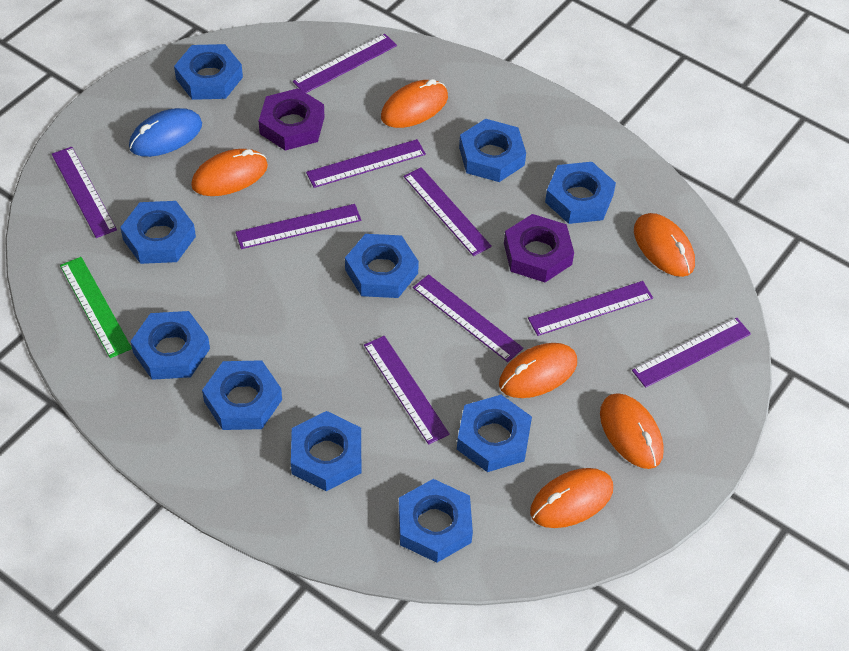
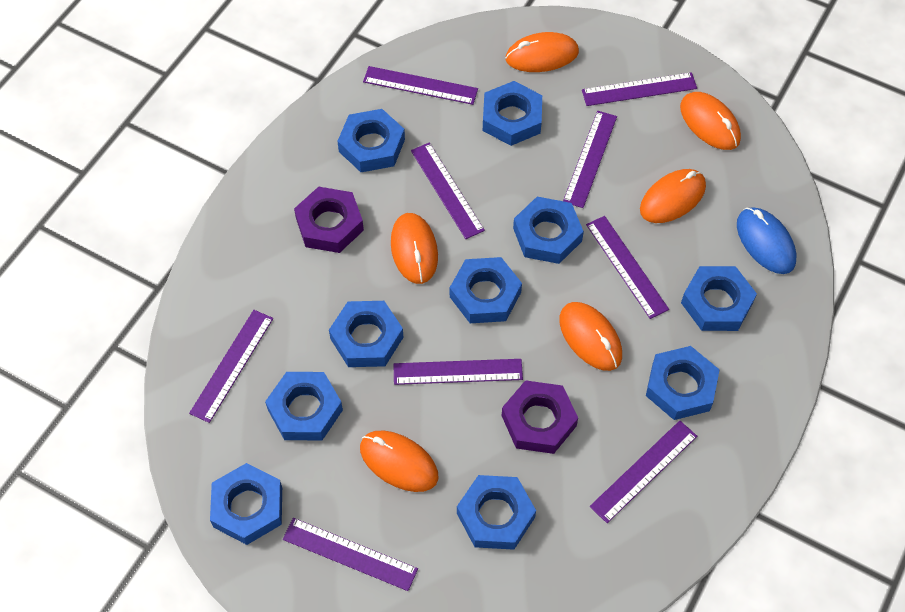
green ruler: [60,257,132,358] = 1 -> none = 0

